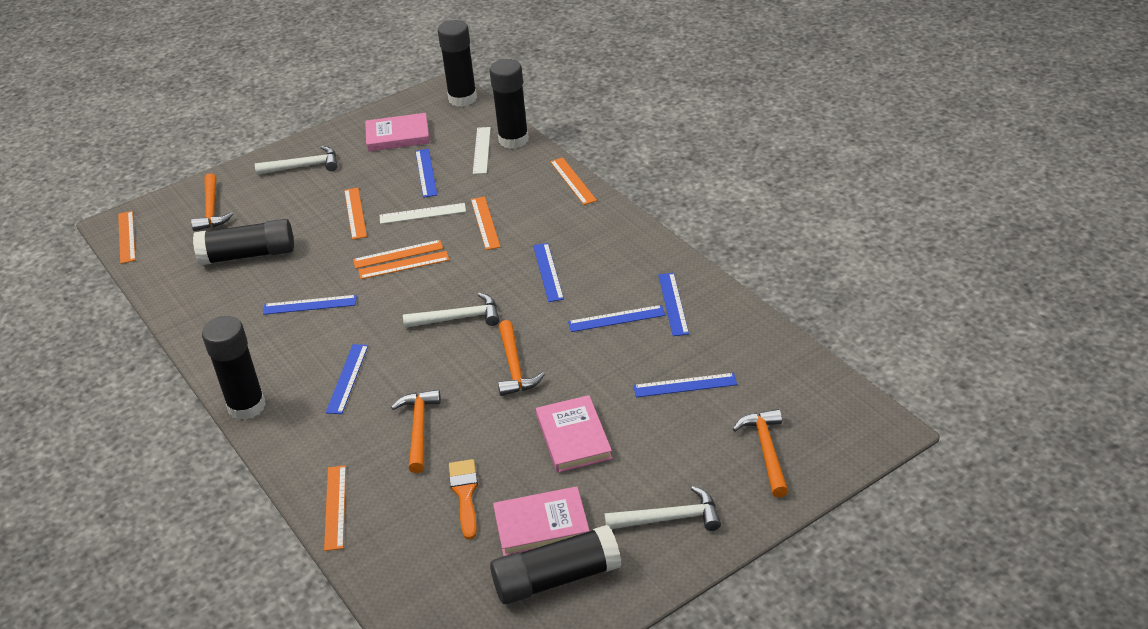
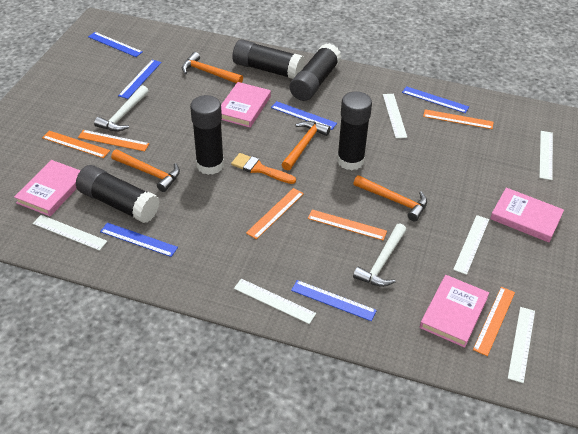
blue ruler: [263,295,357,315] [326,344,368,414] [415,149,437,198] [533,243,564,302] [568,305,665,332] [633,373,737,397] [658,273,689,336] = 7 -> [88,32,143,57] [100,223,178,257] [118,60,162,99] [271,101,337,130] [291,280,377,321] [402,86,469,113] = 6
orange ruler: [118,211,136,264] [324,465,346,551] [344,188,367,240] [353,240,443,269] [358,251,449,279] [471,196,500,250] [550,157,597,205] = 7 -> [42,131,110,158] [78,130,149,151] [246,188,304,239] [307,209,387,241] [423,109,493,129] [473,287,515,356] = 6
pink book: [365,113,430,152] [493,486,590,556] [536,395,612,473] = 3 -> [14,160,81,216] [221,82,271,128] [420,275,489,348] [490,188,564,242] = 4
white hammer: [255,146,338,175] [403,293,499,328] [605,486,721,531] = 3 -> [94,85,149,132] [353,224,406,287] = 2
white ruler: [380,203,466,224] [473,127,491,174] = 2 -> [33,215,107,251] [234,279,316,324] [383,94,407,138] [453,215,489,275] [508,307,535,383] [539,131,553,180] = 6

